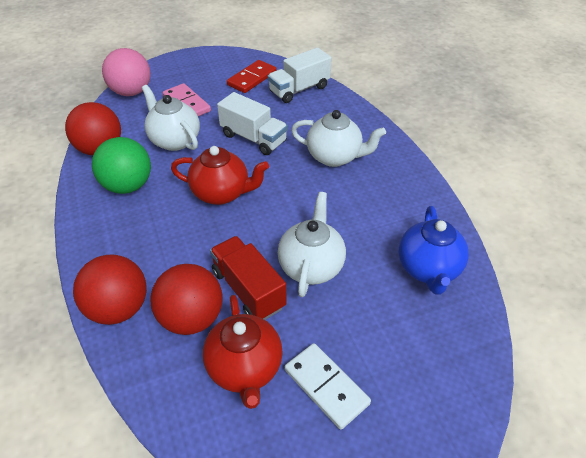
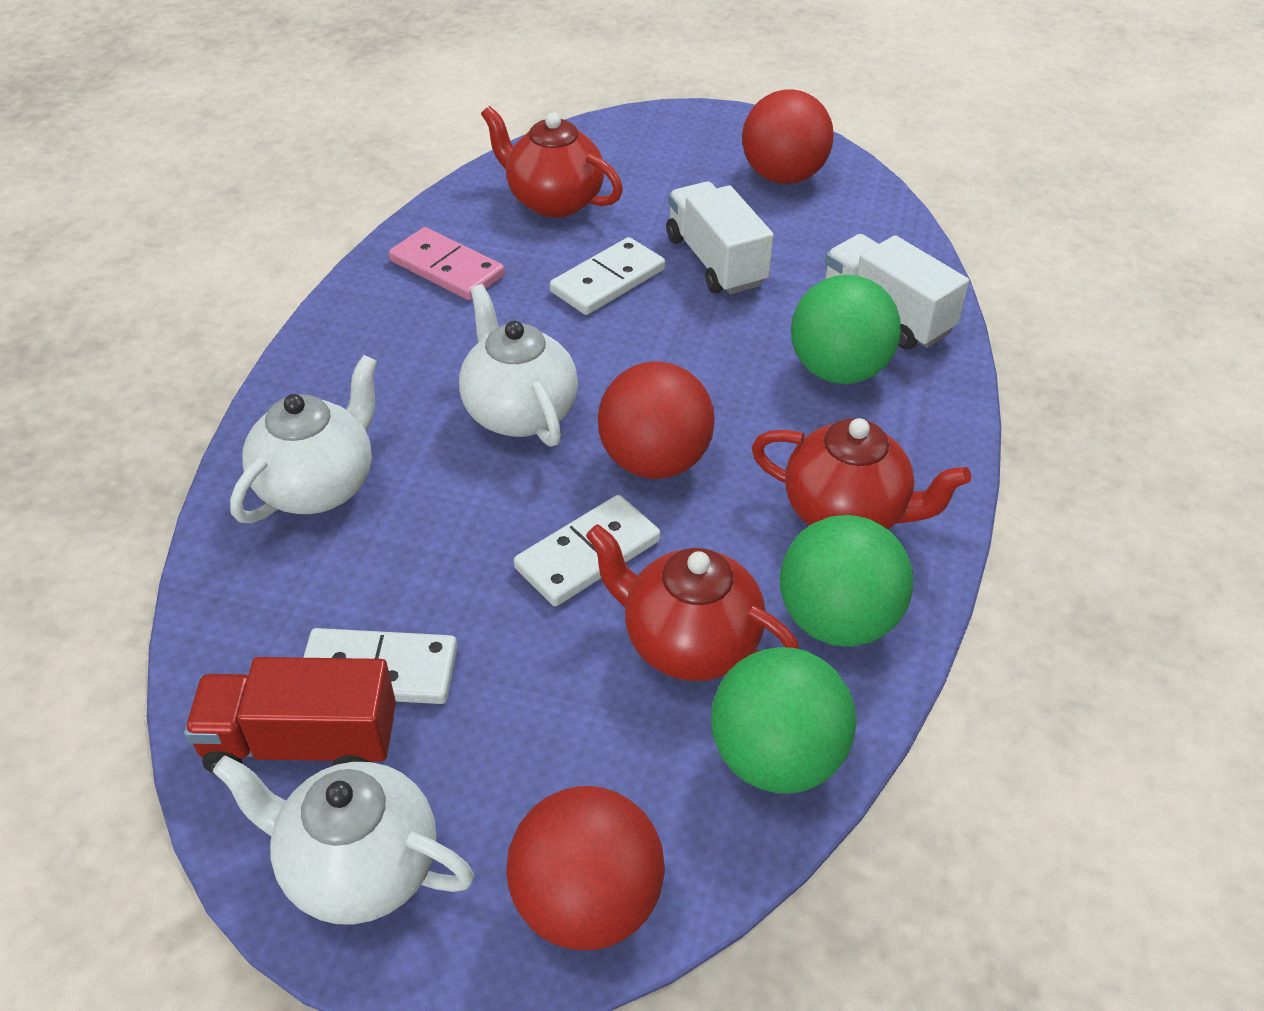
blue teapot: [398,206,469,295] = 1 -> none = 0
green ball: [92,137,151,194] = 1 -> [711,647,856,794] [780,515,913,647] [791,275,901,384] = 3
pink ball: [102,48,151,96] = 1 -> none = 0
red domino: [227,60,277,93] = 1 -> none = 0
red teapot: [171,146,269,205] [203,295,283,409] = 2 -> [481,106,623,218] [586,524,799,681] [752,418,971,529] = 3
white domino: [285,343,371,430] = 1 -> [303,628,458,704] [514,495,661,606] [550,237,665,315] = 3

